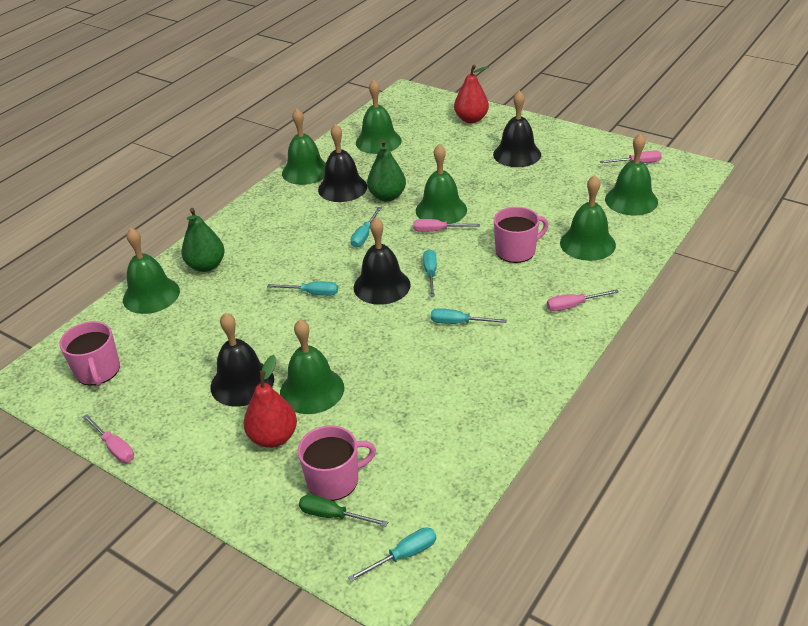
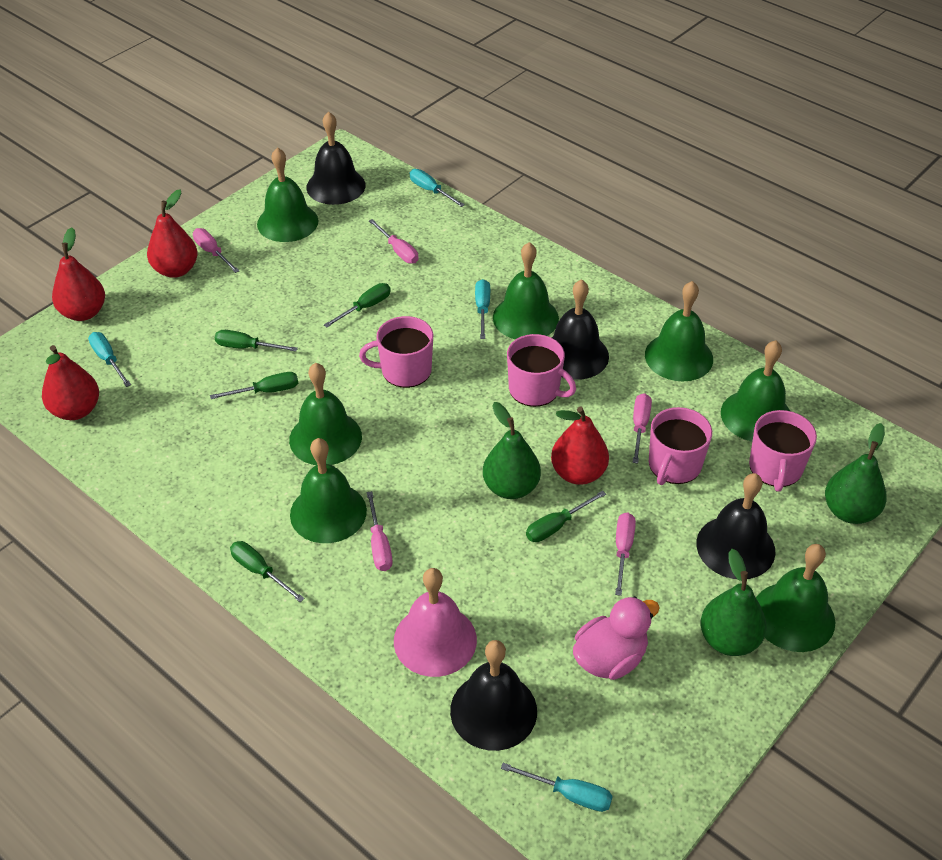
green pear: [181,208,225,272] [367,140,406,202] = 2 -> [483,402,541,499] [701,549,767,656] [825,423,887,524] = 3
green screwdriver: [299,494,388,527] = 1 -> [210,372,298,399] [215,330,298,352] [230,541,305,602] [324,283,391,328] [526,491,606,542] = 5
pink bell: none = 0 -> [394,568,477,677] = 1
pink duck: none = 0 -> [573,596,660,680] = 1
pink mug: [59,321,120,386] [298,425,376,501] [494,207,548,263] = 3 -> [359,316,433,388] [507,334,576,407] [649,407,712,485] [749,410,817,492] = 4
pink screwdriver: [83,414,134,463] [413,219,480,232] [547,289,619,311] [600,151,662,163] = 4 -> [193,228,239,273] [367,491,393,571] [369,219,418,264] [615,513,636,596] [632,393,652,464] = 5
red pear: [244,355,297,448] [454,65,489,123] = 2 -> [42,345,99,420] [52,227,105,321] [147,190,198,278] [551,407,609,485] = 4
turquoise screwdriver: [267,281,338,296] [348,527,436,582] [351,207,382,247] [423,249,437,297] [431,308,507,324] = 5 -> [88,332,131,387] [410,169,465,207] [475,279,490,339] [501,763,613,812] = 4

